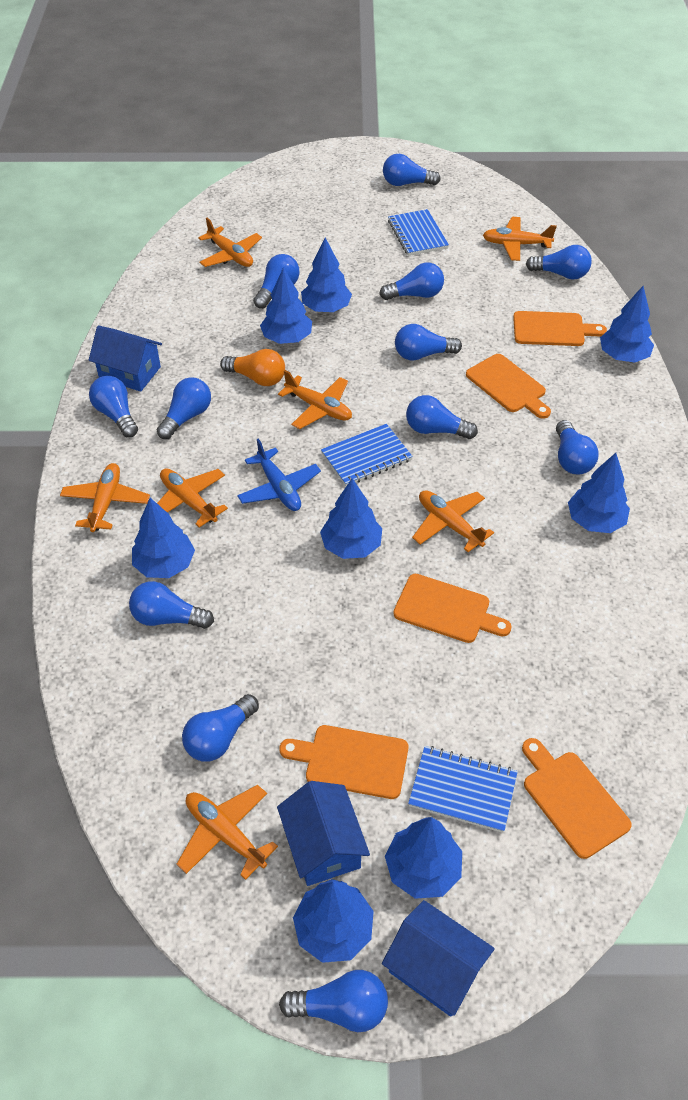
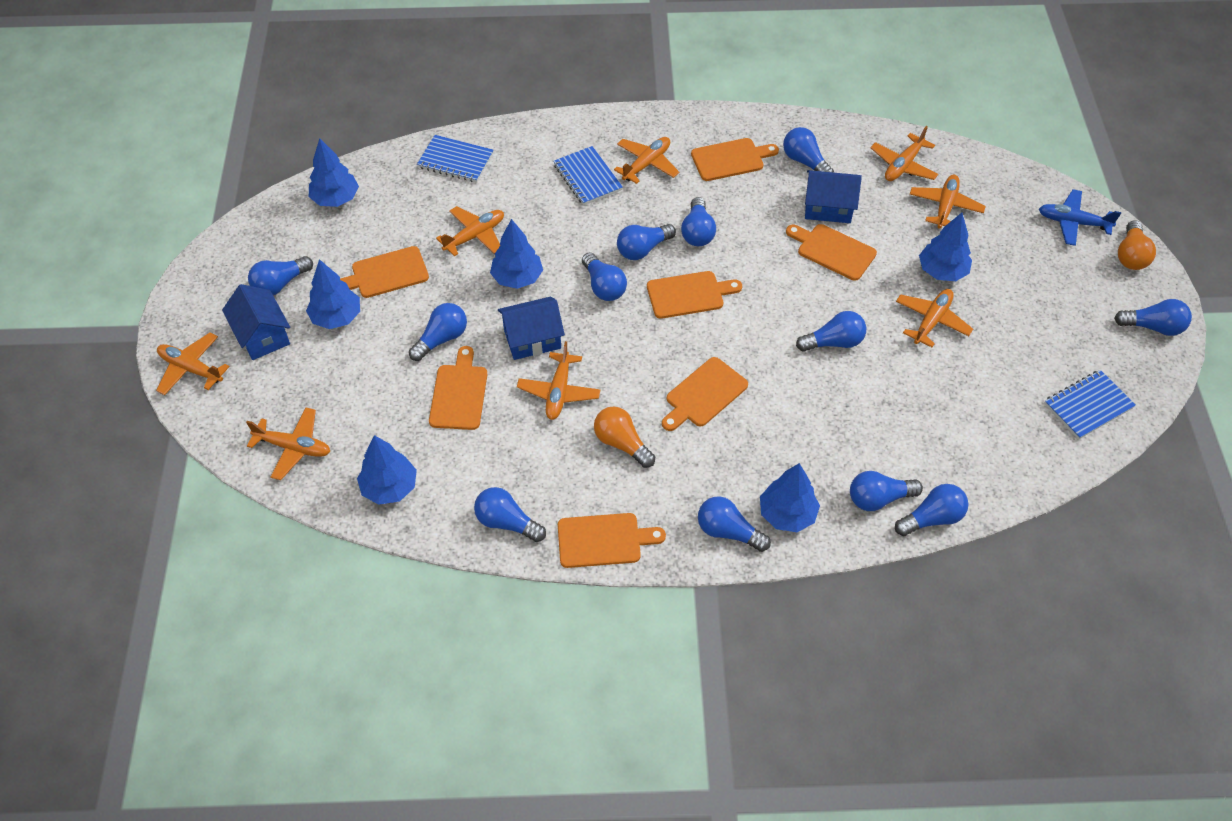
blue tree: [132,498,195,578] [260,268,312,344] [293,879,374,963] [301,238,352,312] [320,478,382,559] [385,817,462,899] [568,453,630,533] [600,286,654,363] = 8 -> [306,259,360,329] [309,138,359,207] [357,435,417,505] [490,219,543,289] [760,463,820,532] [919,213,972,281] = 6
orange cutting board: [279,725,408,799] [393,574,512,643] [466,354,551,419] [513,311,607,346] [522,738,632,859] = 5 -> [340,246,429,298] [429,346,487,430] [558,513,666,568] [647,271,742,319] [662,357,748,431] [691,138,779,181] [786,224,877,281] = 7
orange light bulb: [220,349,285,386] = 1 -> [594,406,655,468] [1118,220,1156,270] = 2
orange plane: [60,463,150,532] [157,469,228,527] [177,785,278,880] [198,218,262,267] [278,370,352,429] [412,490,494,552] [483,217,557,261] = 7 -> [156,333,230,395] [246,408,330,480] [436,206,504,256] [517,341,601,420] [614,137,679,184] [870,126,939,181] [896,289,973,347] [910,174,986,229] = 8

